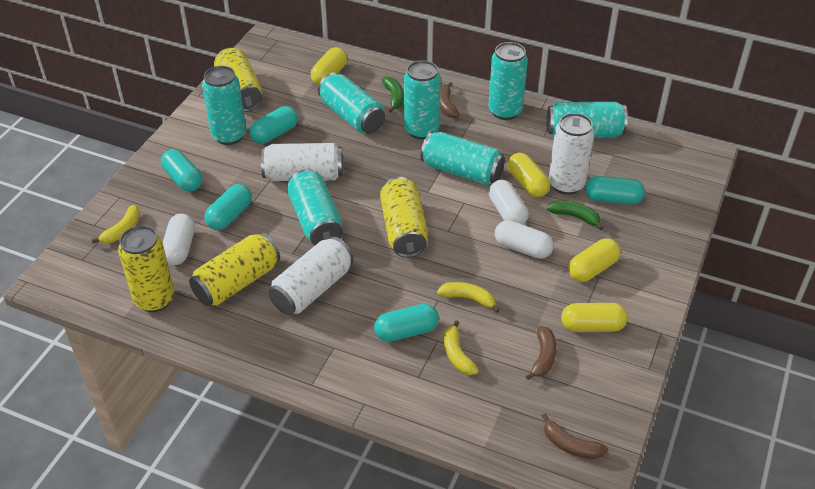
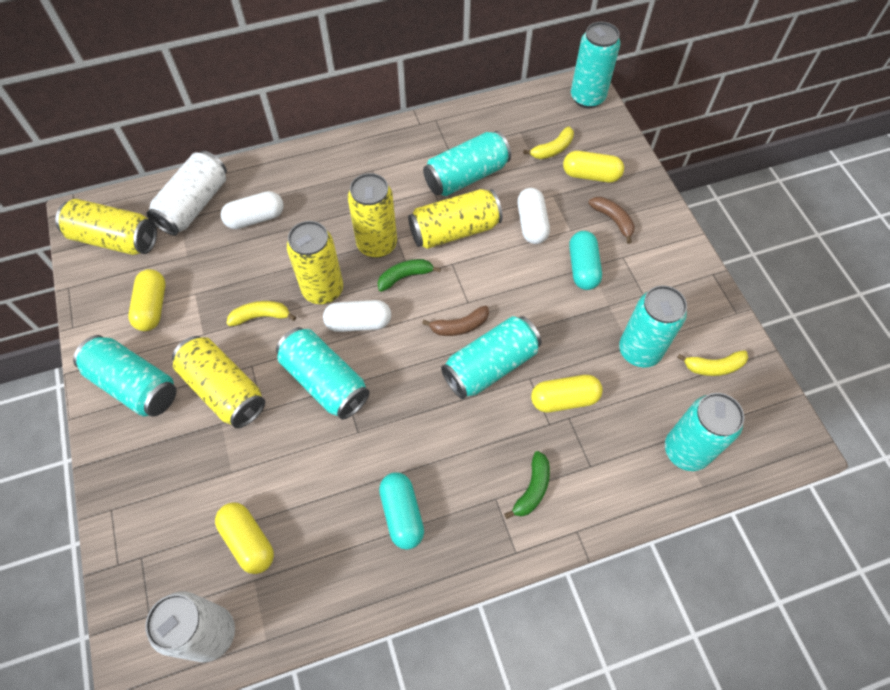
brown banana: [440,82,460,118] [526,326,557,380] [542,413,608,459] = 3 -> [422,305,489,336] [588,197,635,244] = 2
turquoise capsule: [161,149,202,192] [204,184,252,230] [249,106,298,144] [374,304,439,342] [585,176,645,204] = 5 -> [379,472,424,550] [569,231,602,290] = 2
white can: [261,143,343,181] [268,237,354,315] [549,113,594,195] = 3 -> [145,592,235,662] [146,151,227,236] = 2
yellow can: [118,225,175,312] [189,232,280,306] [214,48,262,112] [380,177,428,258] = 4 -> [55,199,157,255] [172,336,265,428] [287,221,343,304] [348,173,397,258] [408,189,502,249] = 5

